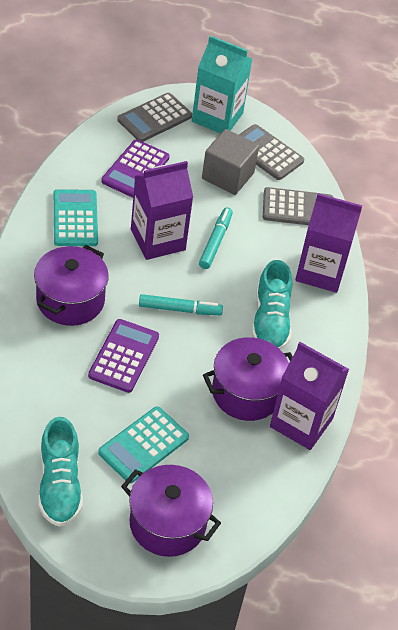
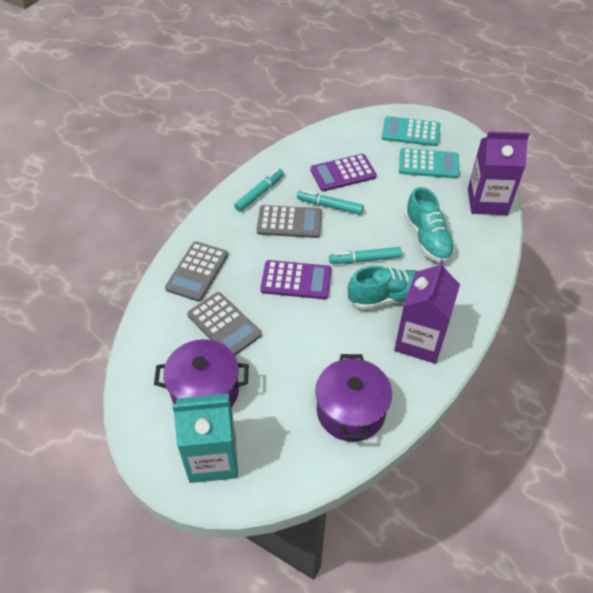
grey cube: [202,129,259,195] = 1 -> none = 0
purple carton: [131,161,193,260] [270,342,349,450] [295,193,362,293] = 3 -> [394,260,460,364] [468,131,529,215] = 2
purple pot: [34,245,109,326] [121,465,221,557] [203,337,293,421] = 3 -> [154,339,249,407] [315,354,392,442] = 2
turquoise marker: [139,294,223,315] [199,208,233,269] = 2 -> [234,168,284,212] [297,190,364,215] [329,247,402,264] = 3

